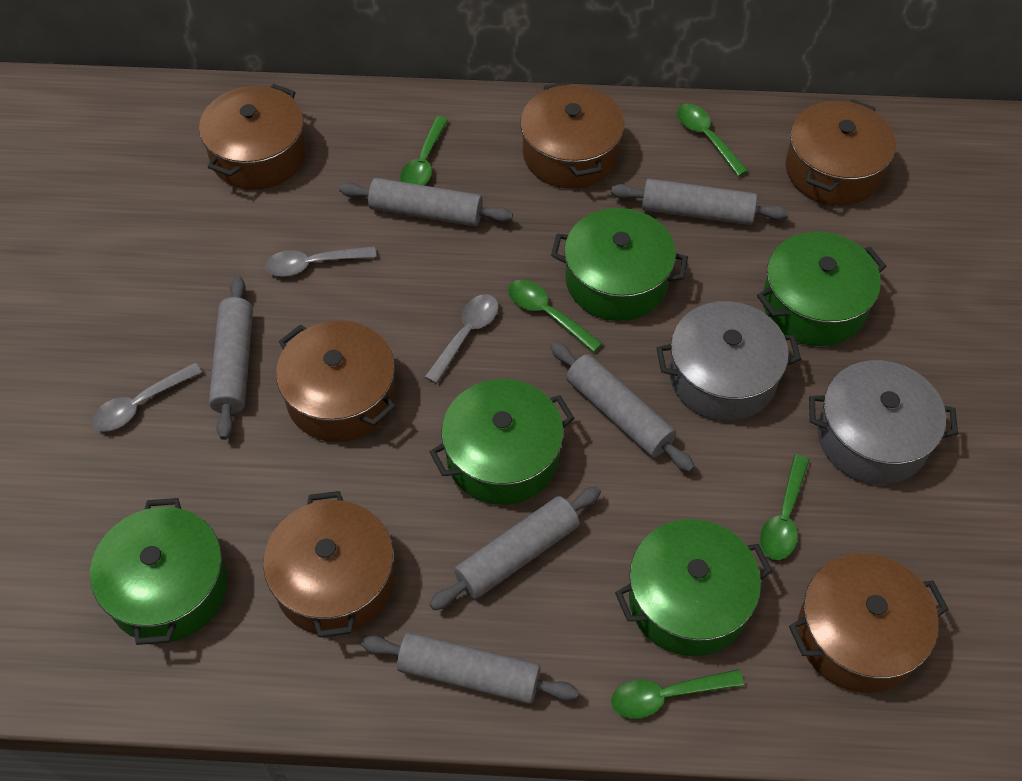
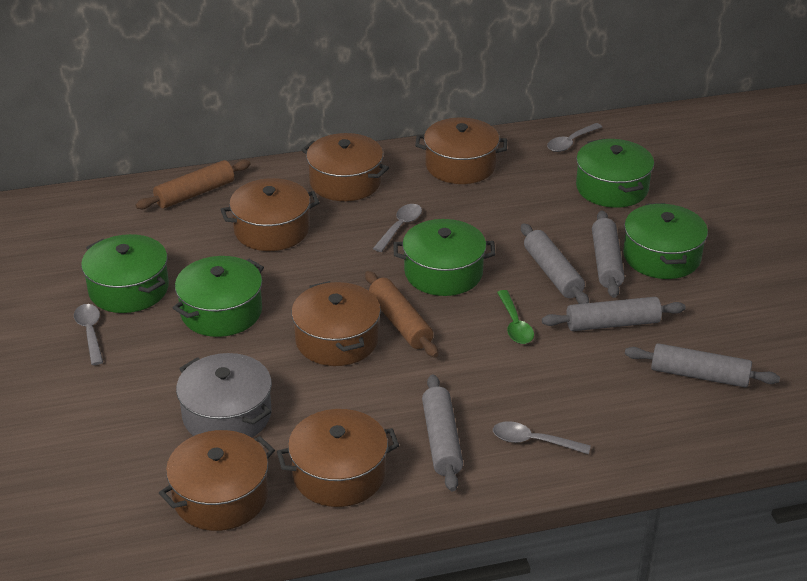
brown rolling pin: none = 0 -> [135,160,251,209] [365,271,438,357] = 2
green spoon: [400,117,448,185] [508,280,602,352] [611,669,744,719] [677,104,748,177] [760,455,809,560] = 5 -> [497,290,534,344] = 1
grey pot: [656,301,801,421] [809,360,958,484] = 2 -> [176,353,272,437] = 1
grey rolling pin: [209,276,253,440] [339,178,513,227] [361,632,578,704] [429,487,601,610] [550,342,695,472] [611,179,789,225] = 6 -> [422,374,463,491] [521,223,589,304] [542,297,686,331] [592,211,624,298] [625,343,780,388] = 5
grey spoon: [91,362,202,432] [265,246,377,276] [425,294,499,384] = 3 -> [74,304,103,365] [373,204,422,252] [493,421,591,454] [547,123,602,152] = 4

